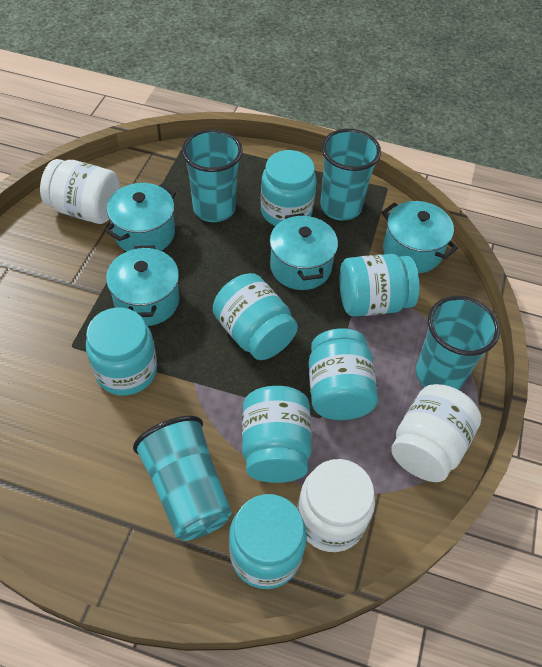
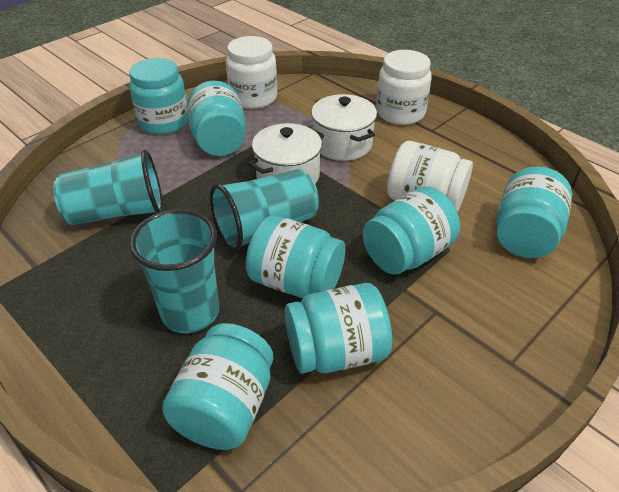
turquoise cup: [133,415,232,541] [182,129,243,222] [320,129,381,221] [416,296,500,390] = 4 -> [53,150,163,225] [130,209,219,333] [210,169,319,251] = 3
turquoise pot: [105,183,176,251] [106,245,180,326] [270,213,338,290] [382,201,458,273] = 4 -> none = 0
white pot: none = 0 -> [248,123,324,184] [311,94,377,161] = 2

